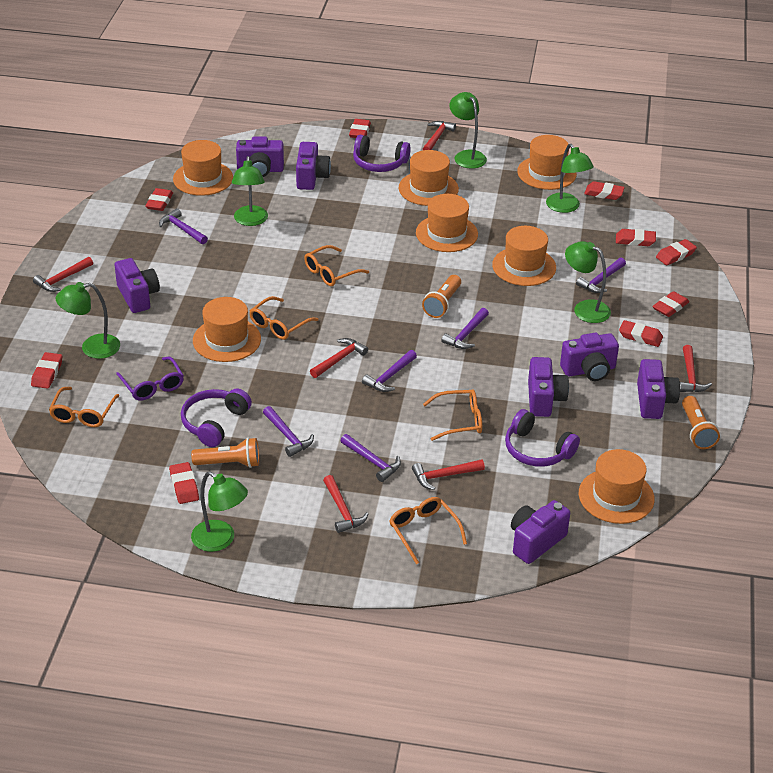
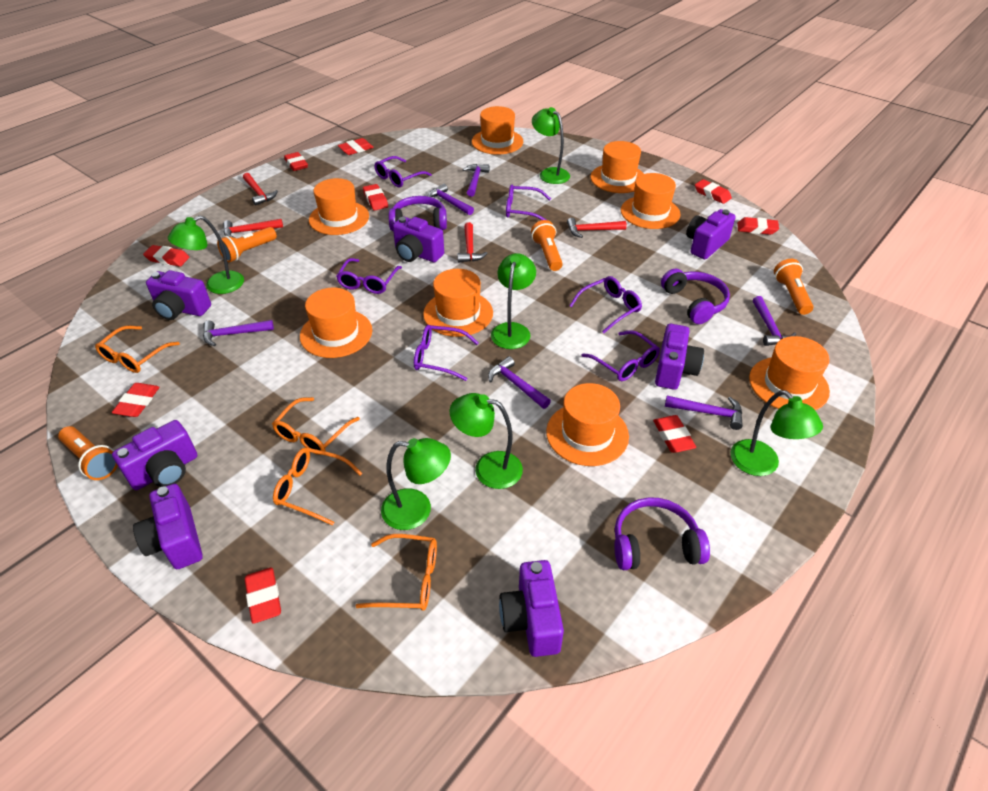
orange flashlight: [191,438,259,468] [422,275,461,318] [682,396,720,449] = 3 -> [58,426,118,480] [217,227,277,262] [531,220,563,271] [774,259,813,315] = 4
orange glasses: [49,387,120,427] [250,296,319,340] [304,245,369,286] [389,497,467,564] [423,389,482,441] = 5 -> [95,326,180,373] [272,397,360,455] [273,448,363,526] [356,534,437,611] = 4
orange hat: [173,140,233,196] [193,297,261,362] [399,150,459,206] [416,194,478,252] [492,226,556,286] [517,135,577,190] [579,449,655,524] = 7 -> [300,288,372,358] [309,178,369,235] [423,269,493,337] [472,106,523,154] [546,383,629,466] [590,141,644,193] [621,173,680,229] [749,336,830,410] = 8
purple glasses: [116,357,184,401] = 1 -> [336,258,402,294] [374,156,432,188] [414,325,479,381] [506,185,551,220] [569,276,642,333] [581,330,660,381] = 6
red hammer: [33,257,93,292] [310,338,368,378] [323,475,368,533] [412,459,485,490] [423,121,456,150] [680,345,712,392] = 6 -> [223,219,283,238] [243,173,278,206] [457,222,488,263] [567,218,627,238] = 4

